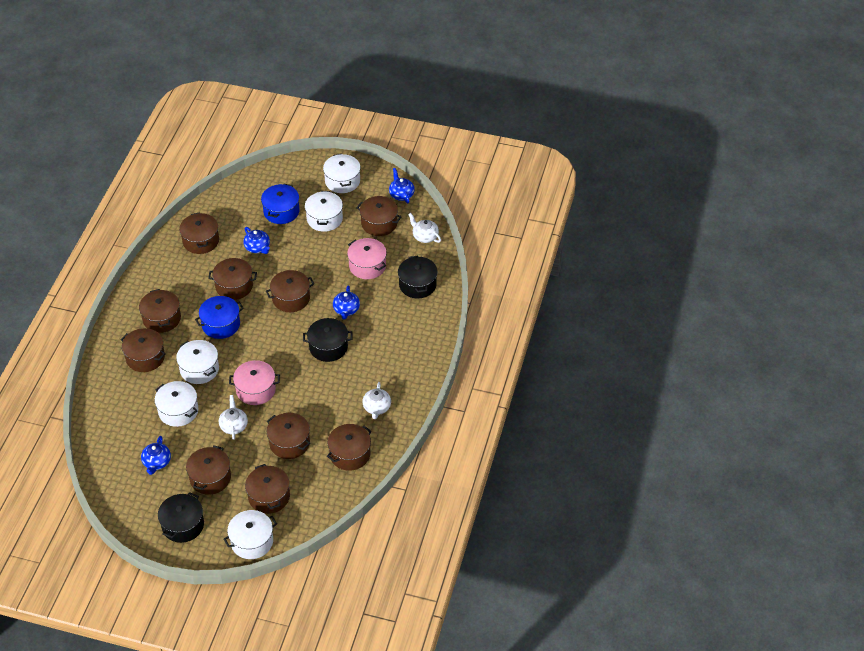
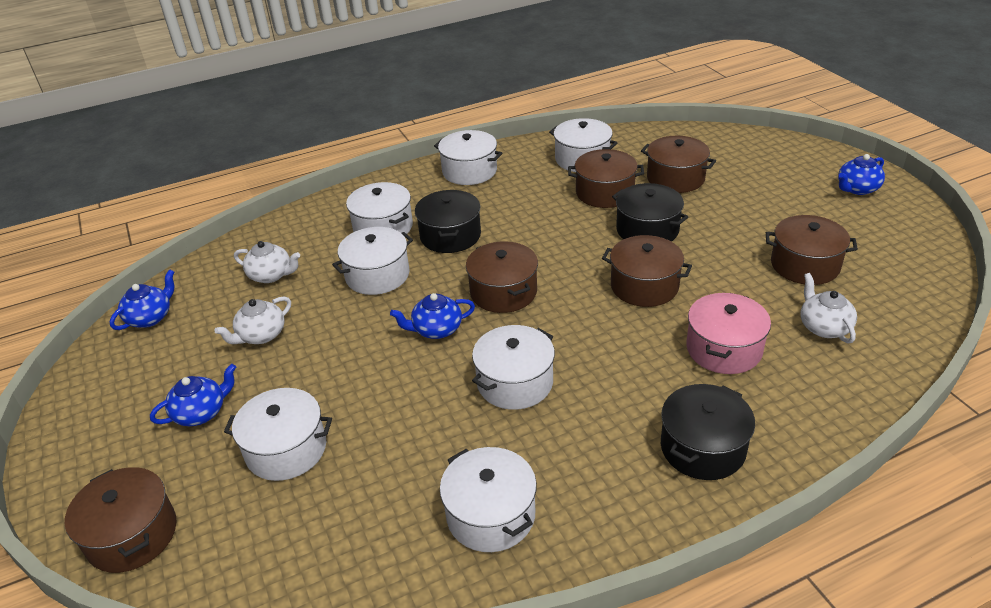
blue pot: [195,296,244,339] [261,184,300,224] = 2 -> none = 0
brown pot: [121,328,166,372] [139,289,181,333] [179,212,219,254] [186,446,231,495] [208,258,257,300] [245,464,290,514] [266,270,314,312] [267,413,310,459] [327,424,372,471] [357,196,402,236] = 10 -> [65,467,177,573] [466,241,538,313] [568,149,644,208] [602,235,692,307] [641,136,716,193] [766,215,858,285] = 6
pink pot: [229,360,280,405] [347,238,387,279] = 2 -> [686,293,771,374] = 1
white pot: [154,381,198,427] [176,340,219,384] [224,510,277,559] [305,191,343,232] [323,154,361,193] = 5 -> [224,388,332,481] [332,227,413,295] [346,182,413,234] [434,130,502,185] [440,447,537,552] [472,325,555,410] [549,118,617,172] = 7

